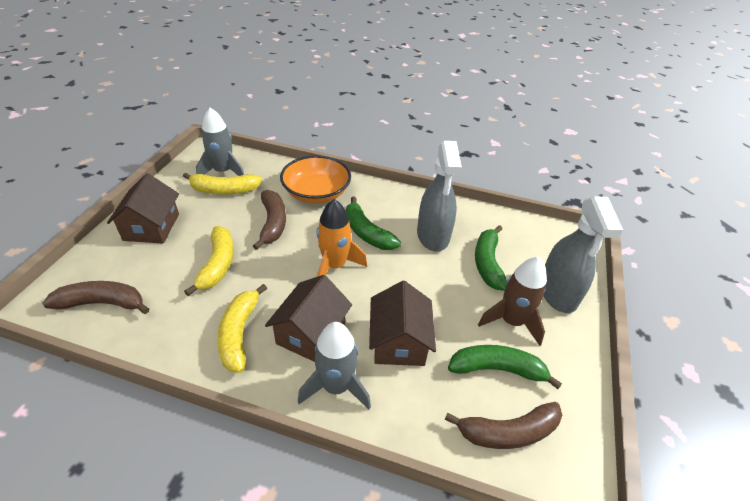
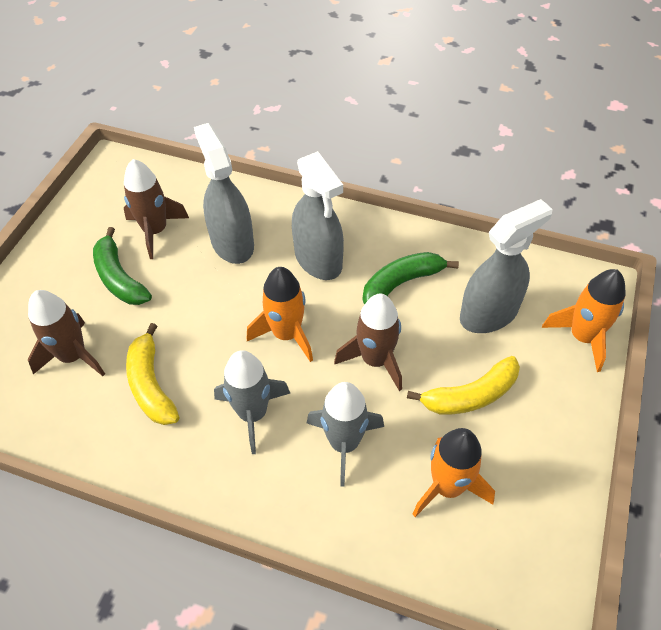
brown banana: [42,281,149,314] [253,190,286,250] [445,402,562,449] = 3 -> none = 0
brown house: [107,173,179,244] [265,275,352,362] [369,281,436,366] = 3 -> none = 0
brown rocket: [478,257,547,346] = 1 -> [28,290,105,376] [124,159,189,259] [334,294,402,391] = 3
green banana: [346,197,401,250] [448,345,562,389] [475,225,507,291] = 3 -> [93,227,152,305] [363,252,459,305] = 2
grey spray bottle: [417,141,462,251] [543,197,623,313] = 2 -> [194,123,254,264] [292,151,344,280] [460,199,553,333] = 3
orange bowl: [280,155,351,203] = 1 -> none = 0
orange rocket: [317,199,367,277] = 1 -> [247,267,313,362] [412,428,495,517] [542,269,626,372] = 3
yellow banana: [183,173,262,195] [184,226,234,296] [217,284,267,373] = 3 -> [126,323,179,425] [407,356,520,415] = 2

